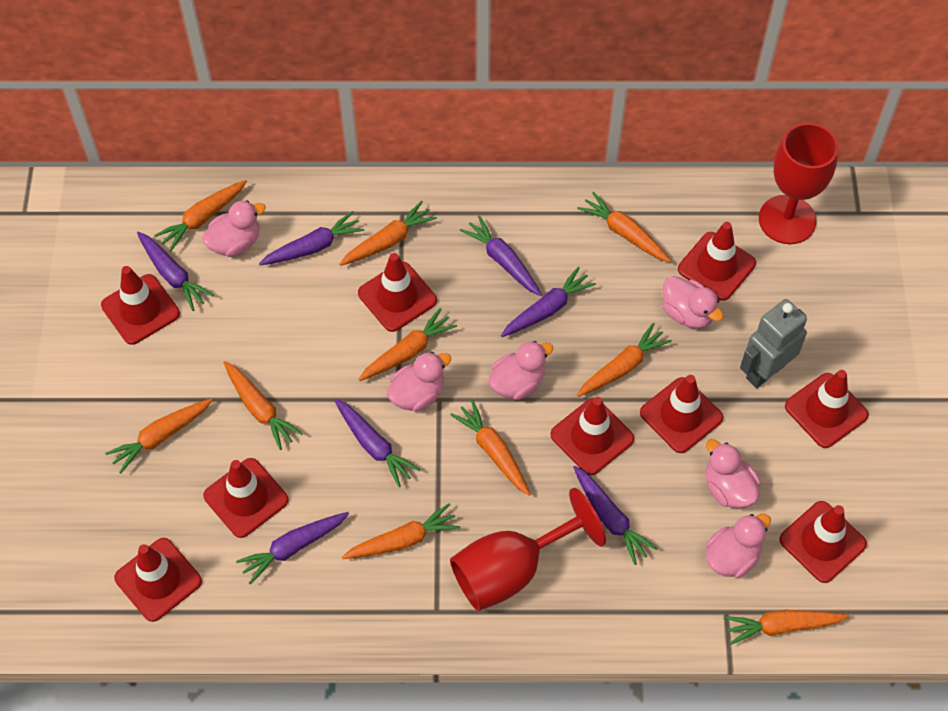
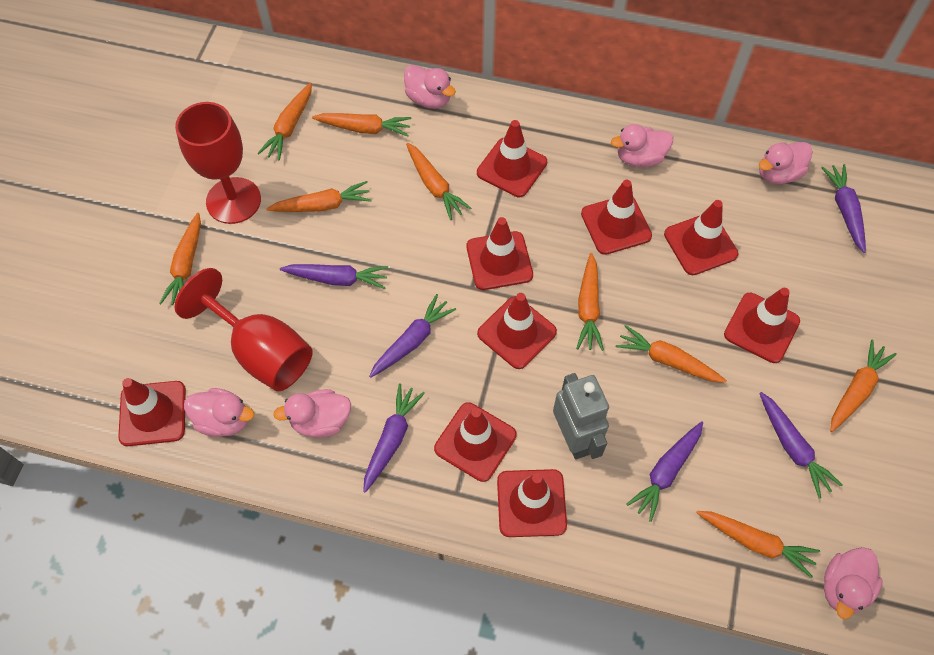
orange carrot: [105,399,212,474] [154,180,247,252] [223,361,303,450] [339,201,437,266] [342,503,460,559] [358,308,457,381] [450,400,530,496] [577,323,672,397] [578,192,671,262] [724,610,849,645] = 10 -> [159,213,201,305] [258,83,312,161] [266,181,372,212] [312,113,412,137] [406,143,471,220] [576,253,604,351] [616,325,727,383] [696,511,820,578] [830,340,897,432] = 9
purple carrot: [137,232,214,311] [236,512,349,585] [259,211,364,265] [334,398,420,487] [460,216,542,296] [501,266,596,337] [573,466,657,565] = 7 -> [280,264,388,289] [363,383,425,493] [369,294,456,378] [626,421,703,522] [759,392,842,498] [821,164,866,253] = 6

